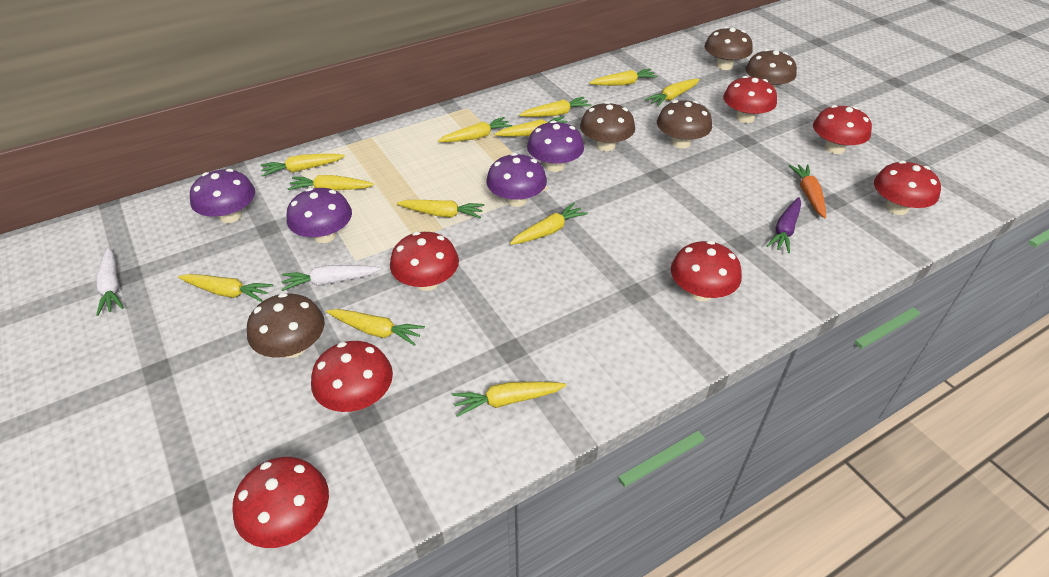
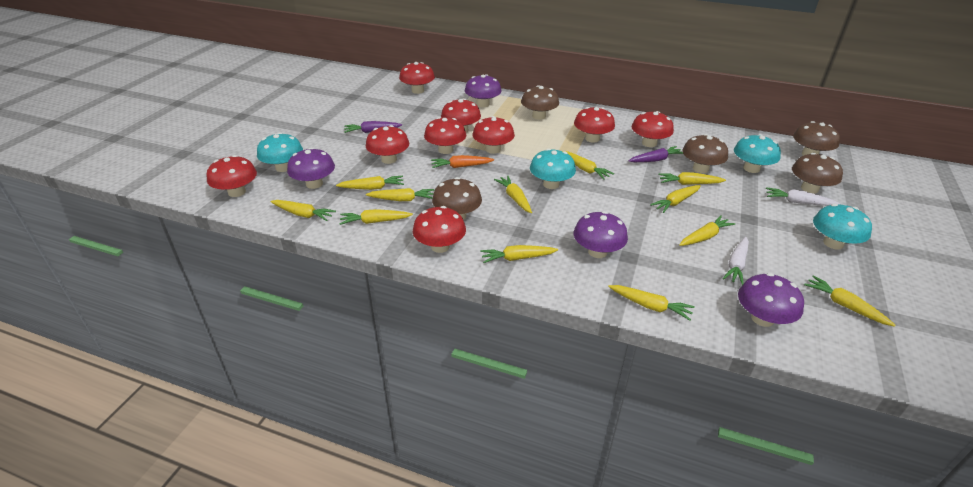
purple carrot: [767,197,801,253] = 1 -> [344,121,402,133] [629,146,683,162] = 2
red mushroom: [232,457,329,548] [311,341,393,412] [390,232,459,291] [671,241,742,301] [723,76,777,123] [813,105,872,154] [874,161,941,215] = 7 -> [206,155,257,197] [366,125,409,164] [399,62,435,94] [413,206,466,253] [424,117,466,154] [441,98,481,133] [473,116,515,154] [574,107,615,143] [632,111,674,147] = 9
turquoise mushroom: none = 0 -> [257,132,303,172] [530,149,576,189] [734,134,781,173] [813,204,872,250] = 4

